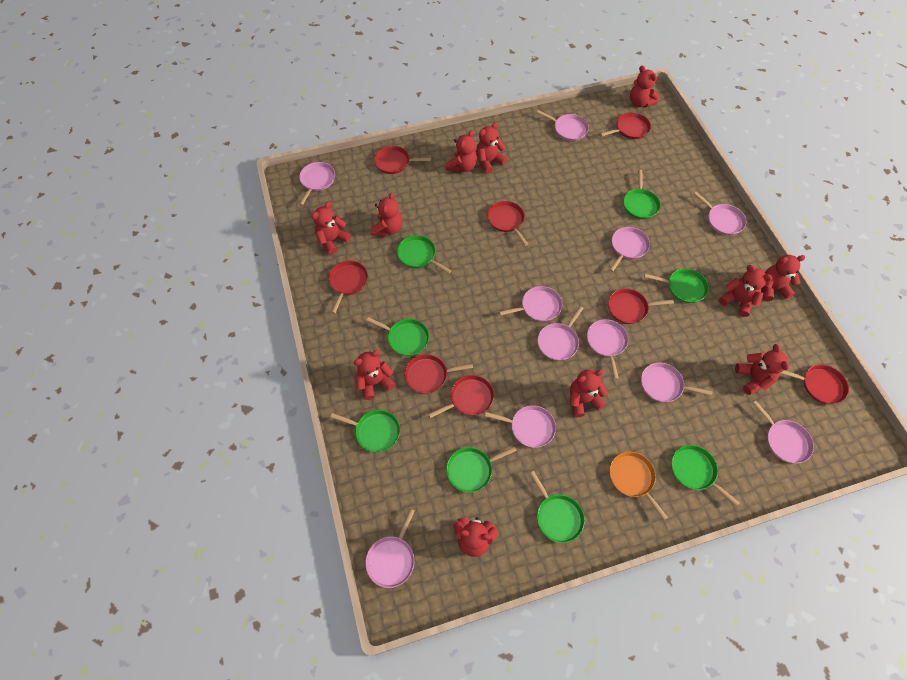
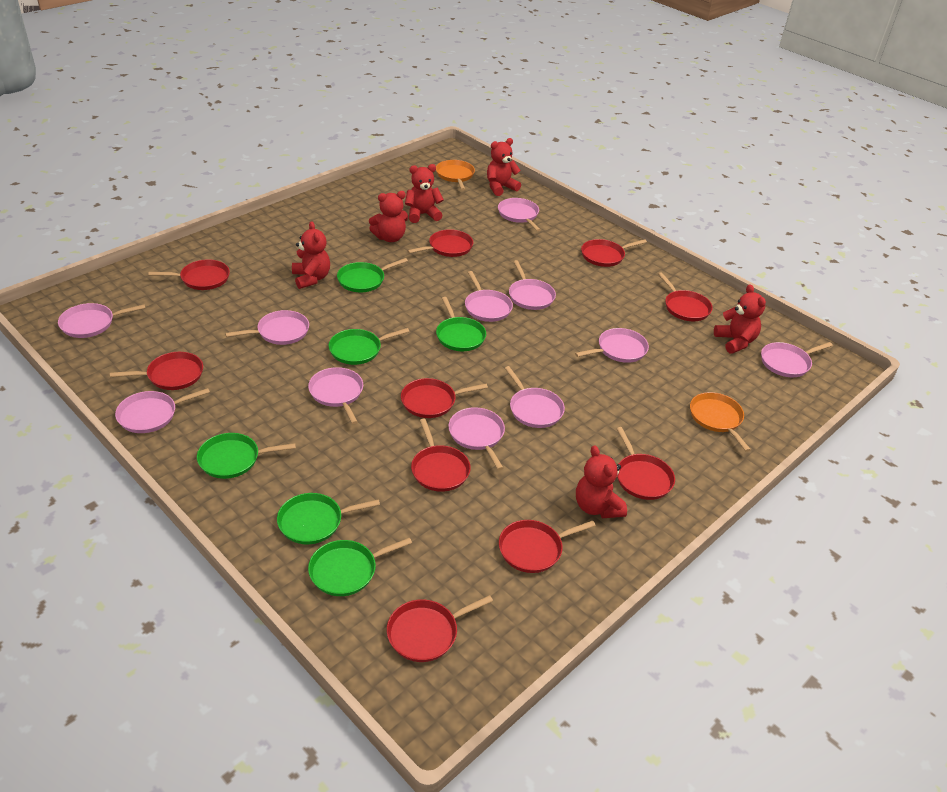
green pan: [330,410,400,452] [366,317,429,356] [397,235,452,273] [446,446,517,492] [529,471,585,543] [623,170,660,219] [644,269,709,303] [671,445,740,506] = 8 -> [197,433,296,479] [277,493,380,544] [308,538,412,596] [329,328,409,365] [337,258,408,292] [436,297,486,351] = 6
orange pan: [609,452,668,520] = 1 -> [436,160,475,190] [690,392,751,452] = 2
red pan: [329,261,368,314] [374,146,431,174] [405,354,473,394] [428,375,494,418] [487,201,528,246] [600,112,651,139] [608,289,674,324] [780,365,849,404] = 8 -> [110,352,203,390] [148,259,230,290] [387,595,493,662] [401,378,488,418] [407,229,473,257] [411,419,471,492] [499,520,596,573] [581,239,647,267] [616,427,675,500] [658,273,713,322] = 10
red teddy bear: [312,202,351,255] [353,350,395,400] [371,192,402,236] [446,130,477,173] [453,517,498,557] [476,122,507,174] [570,369,608,417] [630,66,660,107] [719,265,772,317] [735,344,789,395] [762,255,805,301] = 11 -> [292,221,330,289] [369,191,408,242] [405,164,444,223] [487,138,521,196] [576,445,627,518] [714,284,766,354] = 6

